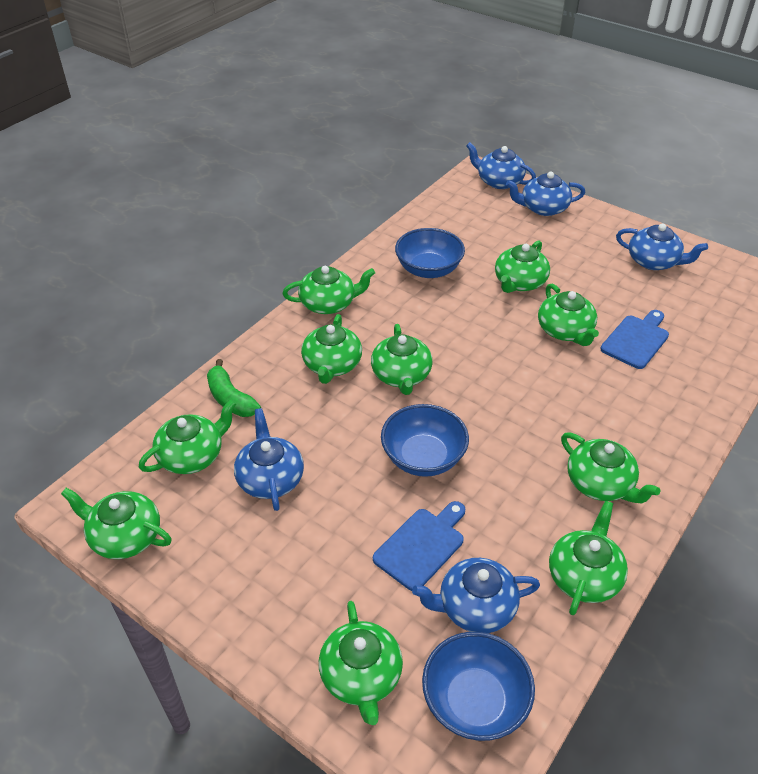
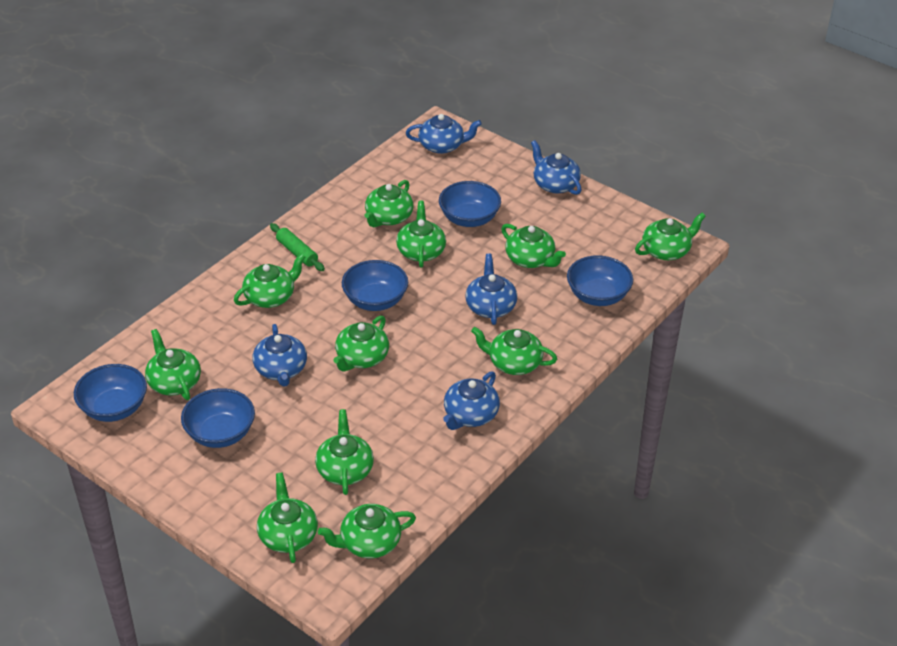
blue bowl: [381,404,469,477] [395,228,465,278] [422,632,535,741] = 3 -> [74,364,147,422] [181,388,255,448] [342,260,408,311] [439,181,501,227] [567,255,633,306] = 5
blue cutting board: [373,501,465,591] [600,310,669,369] = 2 -> none = 0
green banana: [207,359,261,417] = 1 -> none = 0
green rolling pin: none = 0 -> [270,223,325,271] = 1
green teapot: [61,488,172,559] [139,400,236,474] [282,266,375,314] [301,314,362,384] [319,601,403,725] [371,324,433,395] [495,240,550,293] [538,284,599,346] [549,501,628,615] [561,433,660,503] = 10 -> [145,329,201,400] [234,254,305,308] [257,473,318,563] [315,409,374,495] [318,504,416,558] [333,315,389,371] [365,180,413,227] [396,200,446,267] [471,327,557,375] [501,224,566,268] [635,213,706,260] = 11

